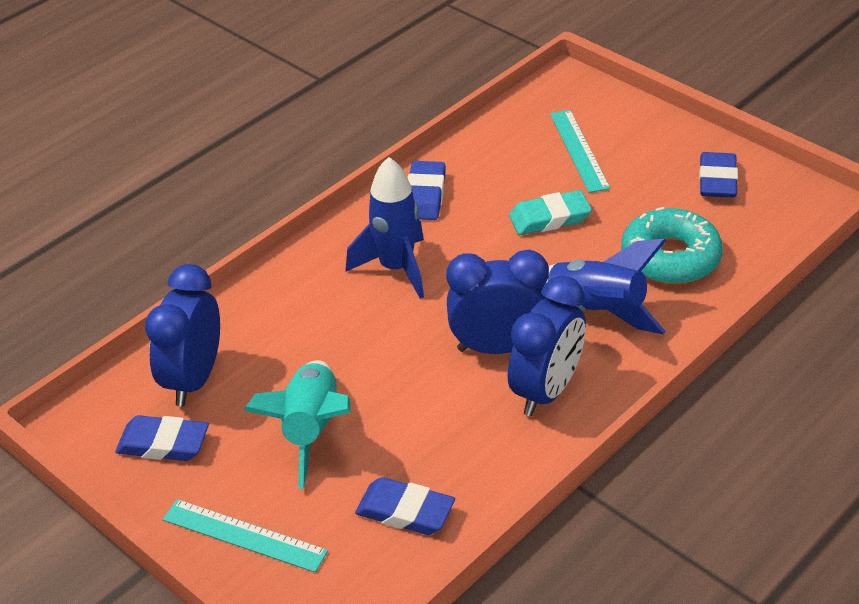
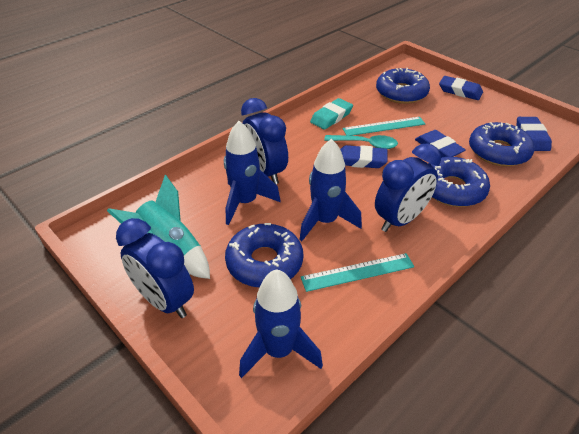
blue donut: none = 0 -> [225,223,303,288] [376,68,430,104] [428,157,490,207] [469,122,534,167] = 4
blue rocket: [346,157,424,299] [545,239,666,335] = 2 -> [224,121,281,225] [239,269,323,378] [299,139,362,241] = 3
turquoise donut: [621,207,723,284] = 1 -> none = 0
turquoise spoon: none = 0 -> [324,135,398,149] = 1

